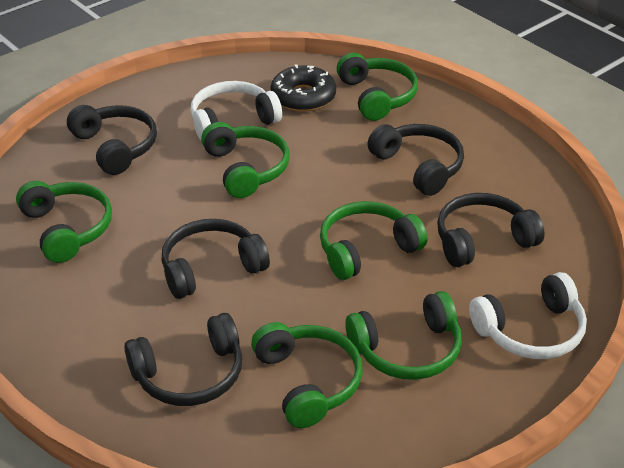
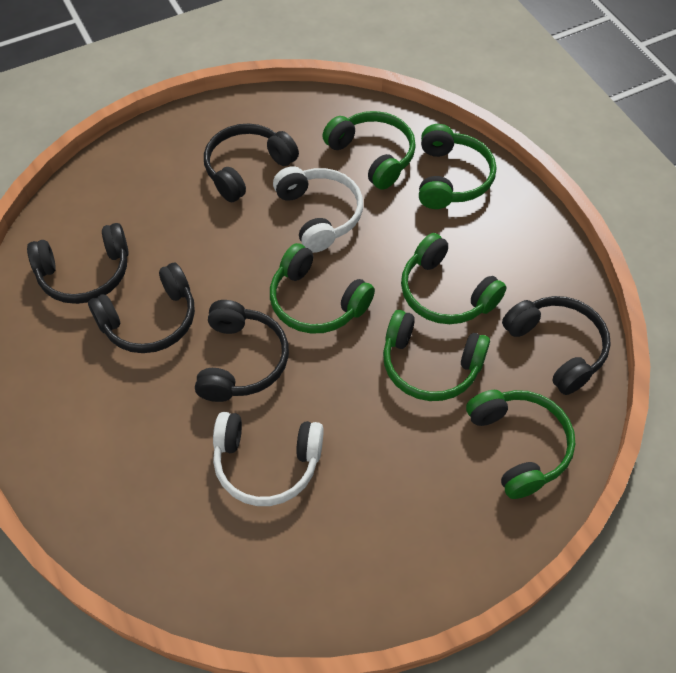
black donut: [270,64,336,112] = 1 -> none = 0

